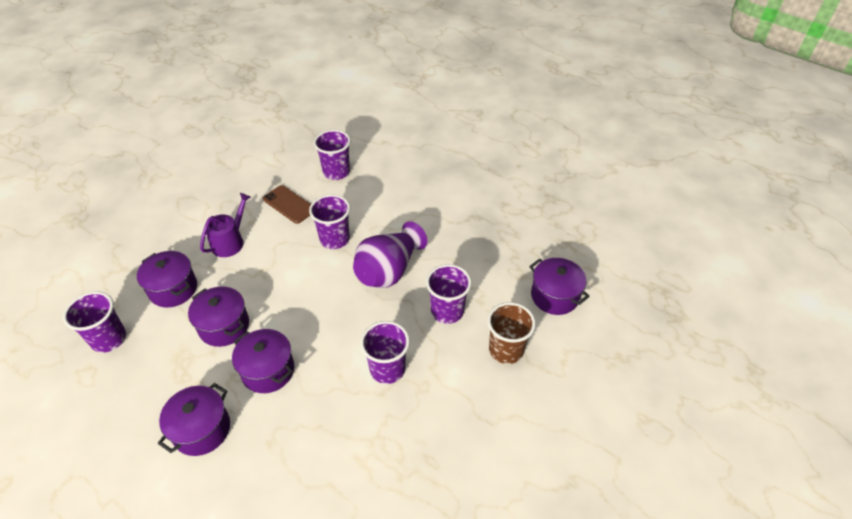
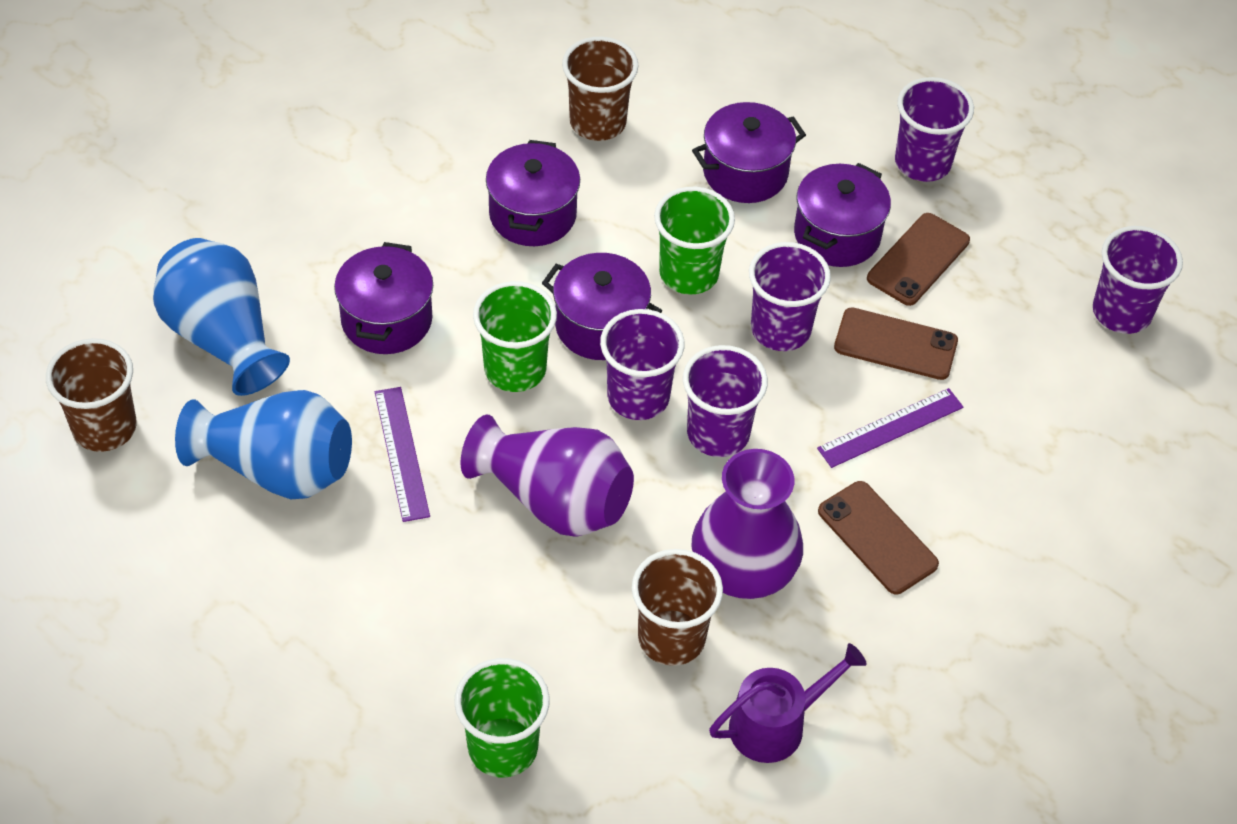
blue vase: none = 0 -> [153,238,290,396] [175,390,352,499] = 2
brown cup: [487,302,536,364] = 1 -> [46,338,137,452] [562,37,639,141] [632,549,723,666] = 3
brown phone: [263,185,311,224] = 1 -> [818,481,939,594] [834,307,958,380] [867,213,970,306] = 3
green cup: none = 0 -> [454,658,550,778] [473,281,557,392] [654,187,735,294] = 3
purple ruler: none = 0 -> [375,387,430,522] [817,388,963,468] = 2
purple vase: [353,221,427,288] = 1 -> [460,414,634,536] [691,449,803,599] = 2

